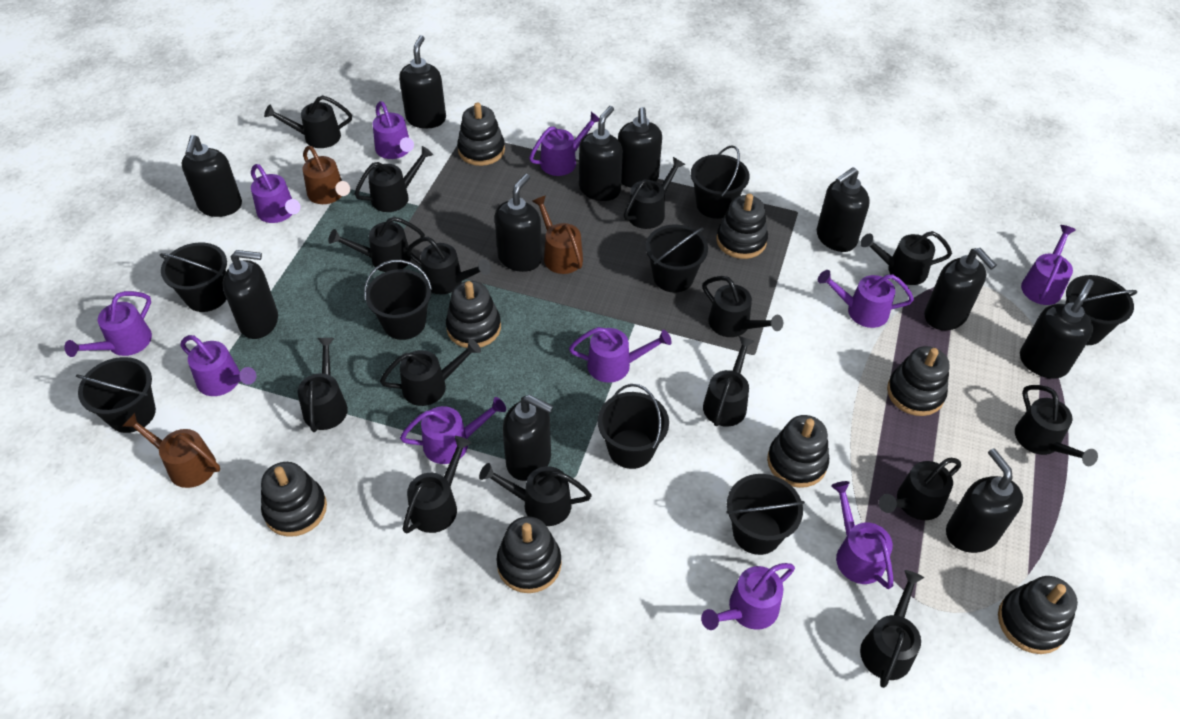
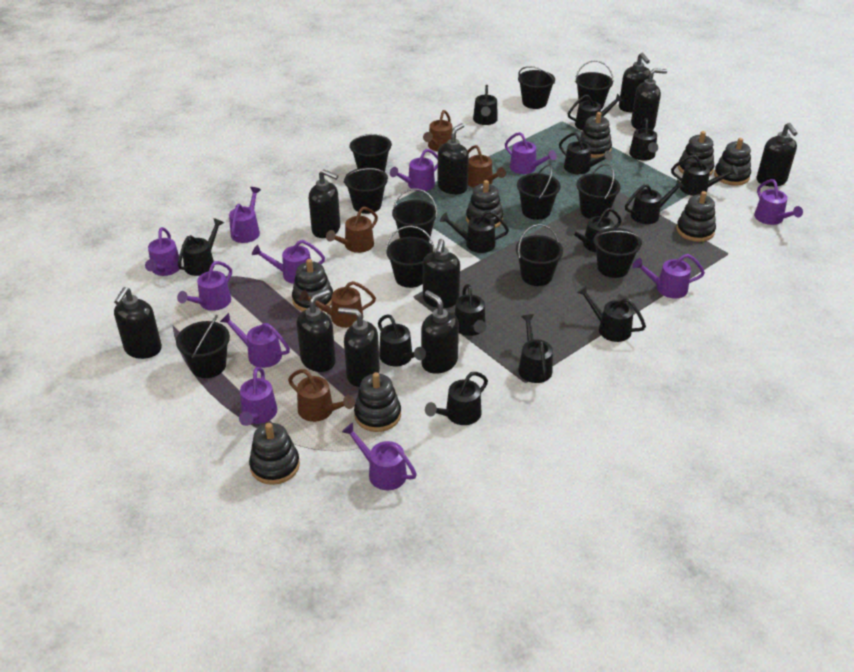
black bucket: [76,357,156,433] [159,242,227,312] [364,260,432,340] [598,384,669,469] [646,224,708,293] [691,145,750,219] [726,474,805,555] [1065,275,1137,345] = 8 -> [176,315,230,378] [344,168,388,214] [349,134,392,172] [386,226,435,288] [392,188,437,242] [516,224,563,286] [517,164,561,220] [518,66,555,109] [575,60,614,109] [577,164,621,219] [593,228,642,278] = 11
black soap dispenser: [181,135,242,217] [223,250,278,339] [399,35,446,129] [495,174,542,272] [503,395,553,481] [579,106,623,201] [618,107,662,188] [817,167,870,252] [924,248,997,331] [946,448,1023,553] [1020,279,1094,379] = 11 -> [114,287,162,359] [296,289,336,372] [309,169,340,238] [338,307,380,387] [421,290,459,374] [423,239,460,308] [437,123,469,194] [619,53,650,112] [631,68,667,130] [757,123,797,187] = 10
black watering can: [264,95,352,148] [297,338,348,432] [328,217,425,272] [354,146,433,212] [380,339,481,406] [403,436,471,534] [407,237,491,294] [479,463,592,526] [624,157,685,229] [702,276,783,337] [703,336,754,427] [860,231,952,285] [860,570,924,688] [879,458,961,520] [1015,385,1098,466] = 15 -> [178,218,224,276] [378,314,426,366] [425,372,488,425] [440,211,509,253] [455,284,486,336] [473,85,498,125] [518,314,553,383] [559,132,612,174] [566,208,622,252] [568,94,623,131] [577,285,646,342] [625,179,685,224] [629,118,658,161] [671,154,738,196] = 14
brown watering can: [122,413,220,488] [302,146,350,204] [532,195,583,274] = 3 -> [288,369,355,422] [299,281,376,328] [326,207,378,253] [423,110,453,151] [468,145,506,188] = 5

